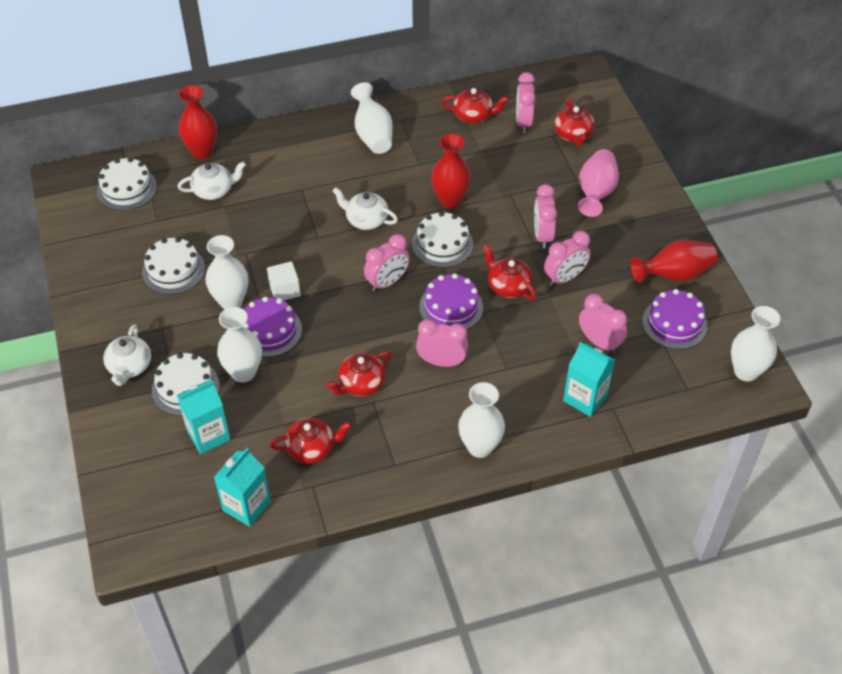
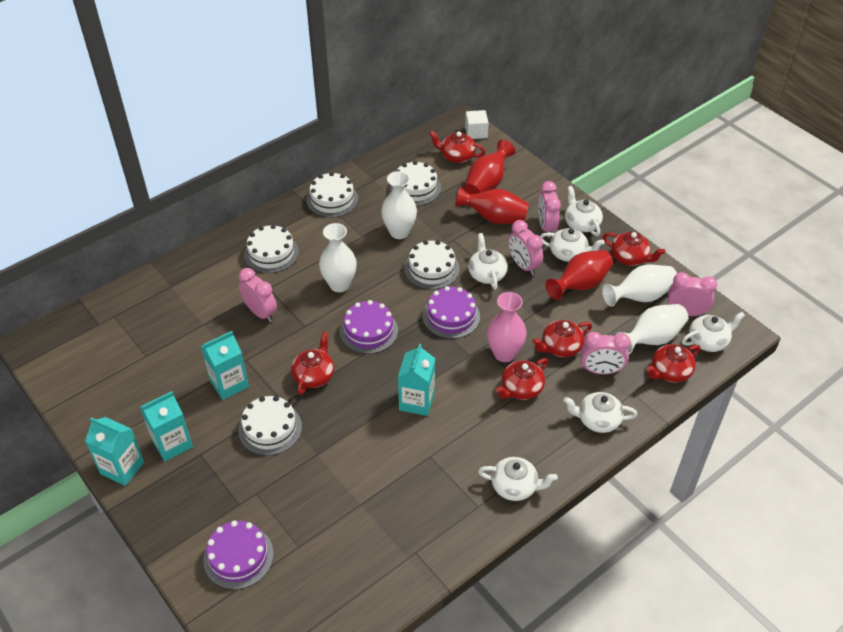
pink clock: [364,234,410,292] [416,319,468,367] [516,72,536,133] [534,184,557,249] [544,231,591,286] [579,294,627,353] = 6 -> [239,268,277,322] [508,220,543,275] [538,181,561,238] [581,332,631,374] [668,272,717,316] = 5
red teapot: [270,418,351,464] [326,351,392,396] [442,88,509,123] [483,245,536,300] [554,99,595,146] = 5 -> [291,332,334,395] [429,131,485,163] [495,358,548,400] [532,320,592,357] [603,232,665,266] [646,344,700,383] = 6
turquoise carton: [177,380,231,454] [214,448,271,527] [563,342,615,417] = 3 -> [85,417,144,486] [140,391,193,461] [201,331,249,400] [398,344,435,416] = 4
white cake: [97,157,157,211] [142,237,205,294] [152,353,220,416] [412,211,473,268] = 4 -> [238,396,302,456] [244,224,299,273] [306,172,358,218] [390,161,441,206] [404,240,460,290] = 5
white teapot: [103,324,151,386] [177,162,246,200] [333,187,398,230] = 3 -> [468,233,508,290] [478,457,558,501] [540,228,605,262] [563,392,638,433] [565,186,603,236] [682,312,745,352] = 6
white vase: [205,235,248,309] [217,307,262,383] [351,82,393,154] [458,382,505,458] [731,306,780,382] = 5 -> [319,223,357,292] [381,171,417,239] [602,264,677,307] [617,304,688,355] = 4

